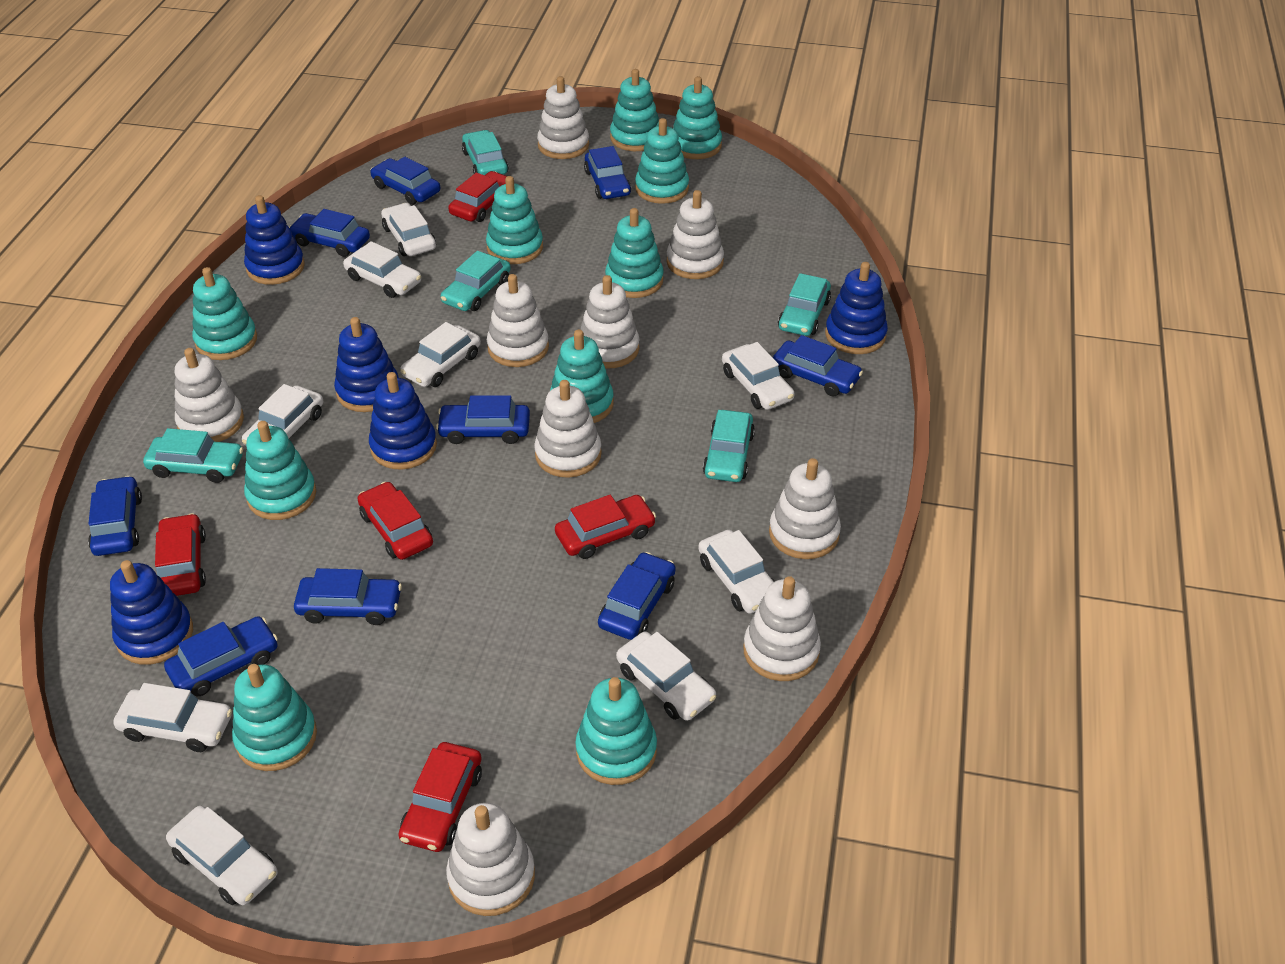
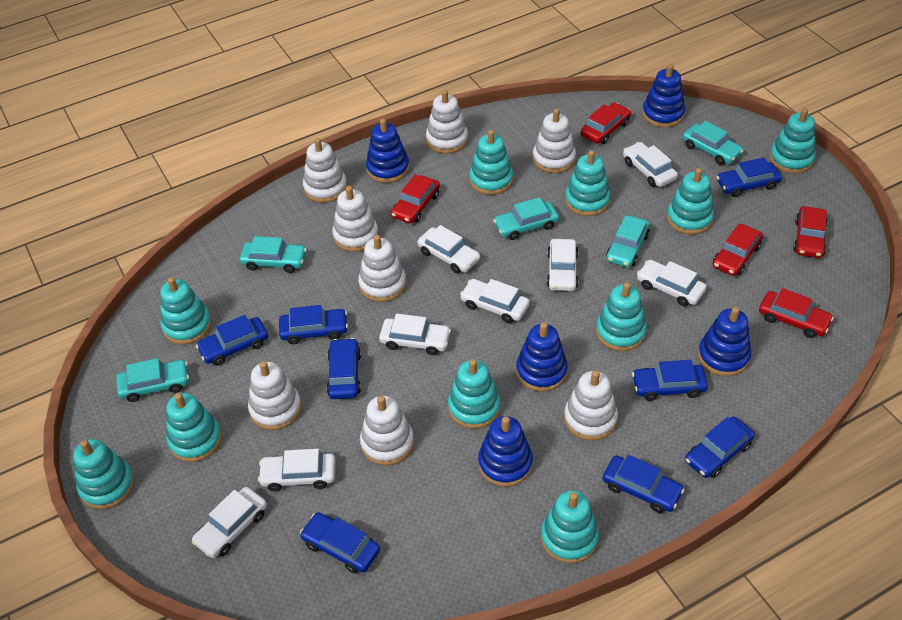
blue car: [88,476,142,556] [164,616,278,696] [289,209,370,257] [294,568,402,625] [370,157,440,205] [436,395,530,444] [584,146,631,199] [598,552,676,640] [773,335,863,397] = 9 -> [196,315,268,365] [279,305,348,344] [300,512,380,573] [326,338,361,399] [603,455,684,513] [632,360,708,401] [685,416,755,478] [717,157,782,197] = 8
white car: [113,683,232,752] [166,806,278,906] [242,384,323,446] [343,241,421,298] [381,203,436,256] [400,322,481,387] [616,631,716,721] [698,530,775,614] [722,342,795,410] = 9 -> [192,487,267,558] [258,449,335,491] [379,313,451,355] [418,225,480,273] [460,279,530,323] [547,239,579,291] [623,142,678,187] [637,260,707,306] = 8
white stacking toy: [175,348,244,442] [446,803,535,916] [487,274,549,367] [534,380,602,478] [537,76,589,159] [580,275,640,369] [666,190,724,279] [743,576,821,681] [769,458,841,559] = 9 -> [248,361,301,430] [303,138,347,203] [332,186,379,252] [358,235,406,302] [360,396,414,465] [426,90,468,153] [533,109,576,173] [564,370,618,441] = 8

